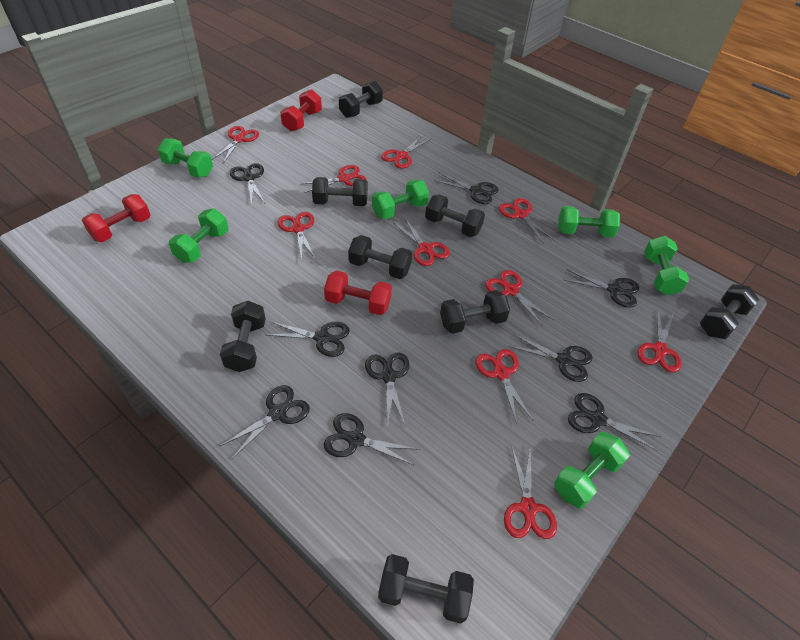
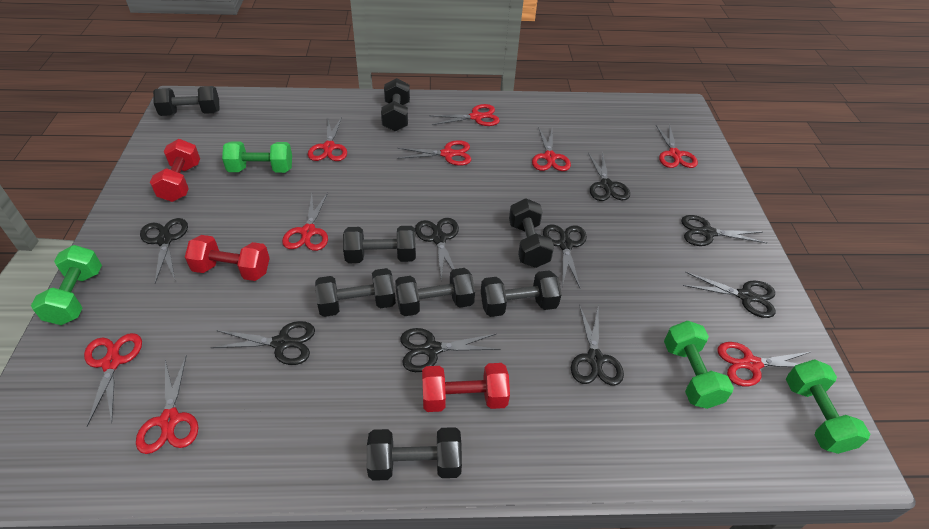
green dumbbell: [158,138,213,178] [169,209,228,263] [372,180,429,219] [554,432,630,509] [558,206,620,237] [644,236,689,295] = 6 -> [31,245,102,325] [222,141,292,173] [664,321,734,409] [786,359,870,454] = 4
red scissors: [212,126,259,164] [278,212,316,262] [302,165,367,193] [381,135,431,169] [393,217,450,266] [476,349,533,424] [485,270,554,326] [499,198,555,244] [504,445,557,539] [637,309,682,373] = 10 -> [84,333,142,427] [136,355,198,454] [282,193,328,251] [308,117,347,161] [397,140,471,166] [430,104,500,126] [532,126,571,171] [656,124,698,168] [717,342,810,387] = 9

